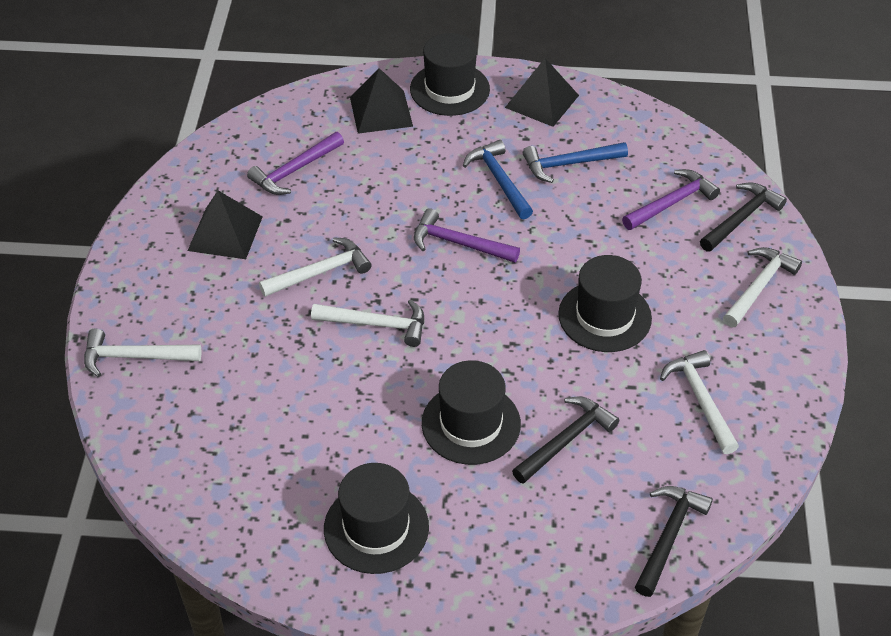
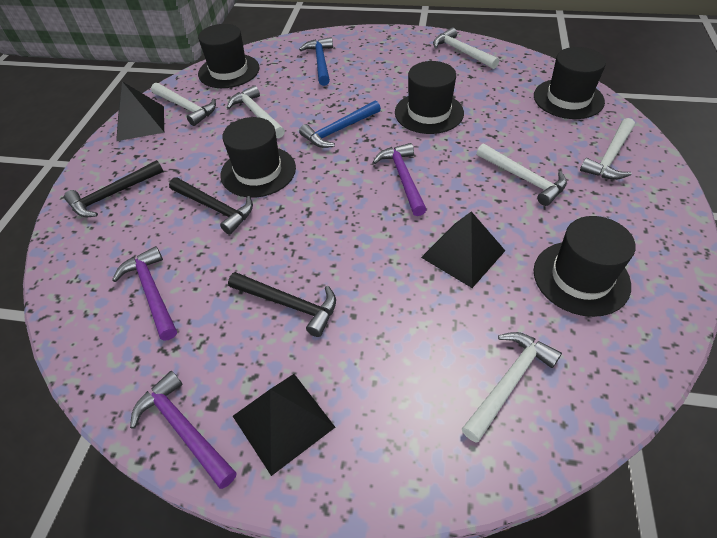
black hat: [324,463,429,574] [410,33,490,116] [422,360,521,465] [558,255,652,352] = 4 -> [198,24,259,88] [220,117,296,198] [395,61,464,134] [534,47,606,119] [534,216,636,317] = 5
white hammer: [84,329,201,377] [259,238,372,297] [311,299,424,347] [660,350,739,454] [723,247,802,327] = 5 -> [151,83,216,126] [227,85,285,138] [433,28,499,69] [462,332,562,443] [477,144,567,206] [580,118,635,180] = 6

